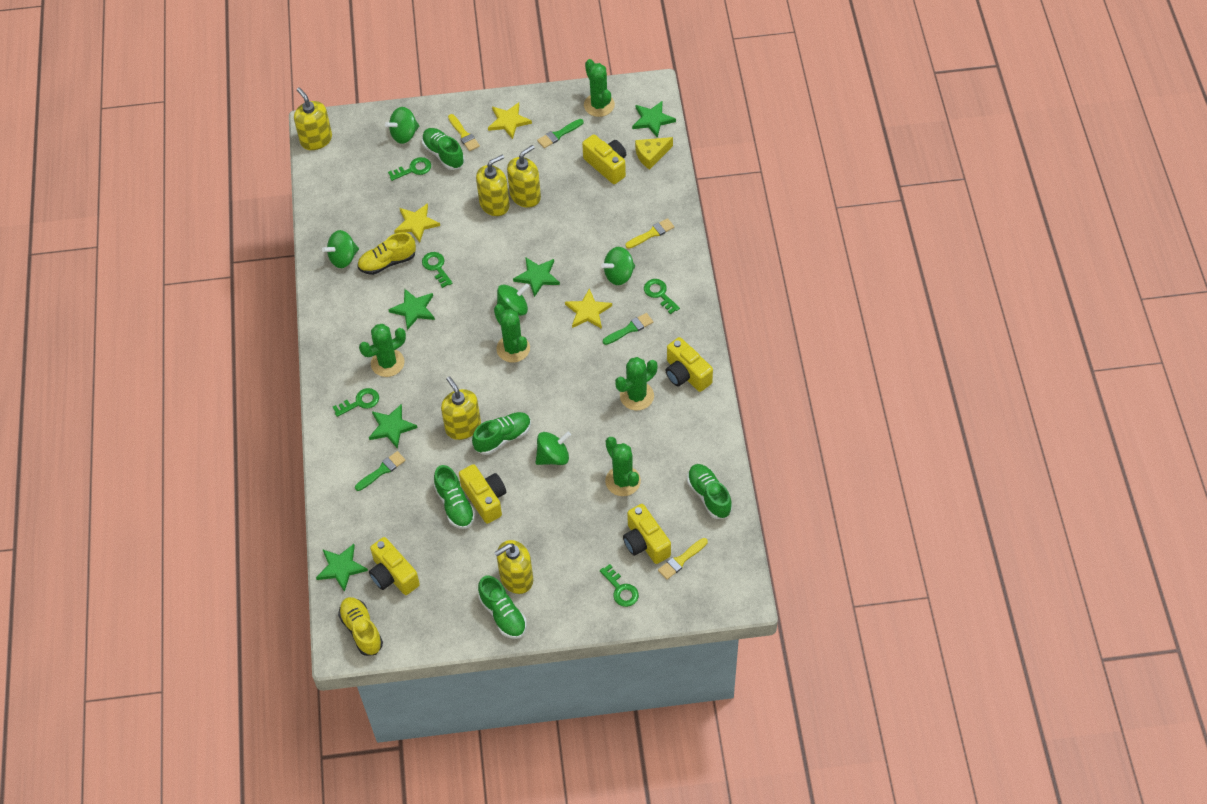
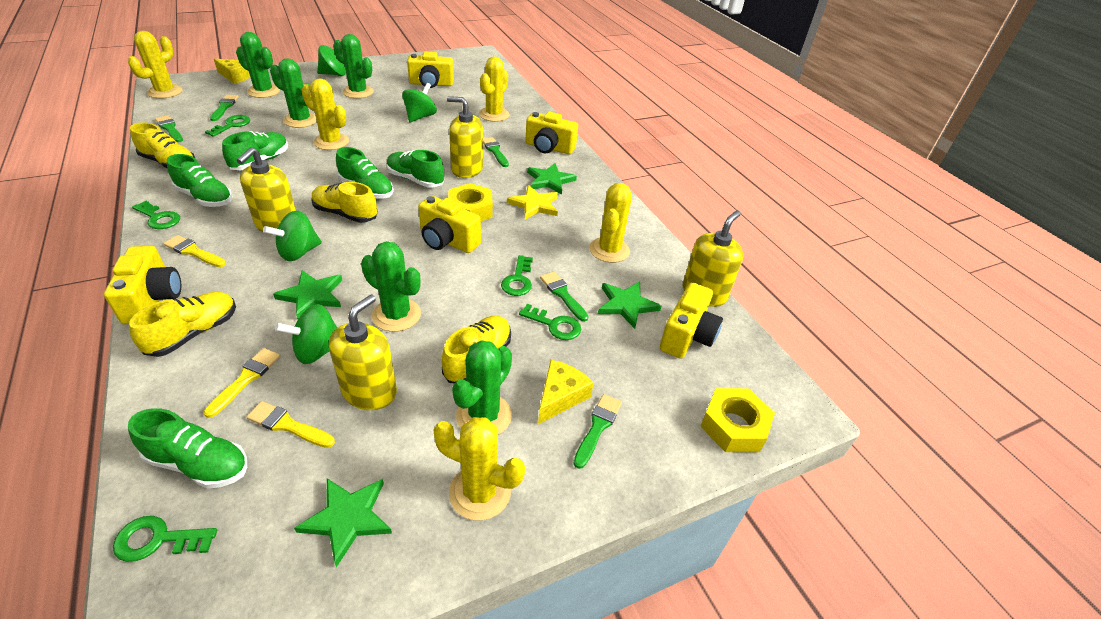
green brush: [355,451,406,491] [537,119,584,148] [603,313,653,345] = 3 -> [155,115,183,142] [210,95,239,121] [483,137,509,167] [540,272,589,322] [573,394,622,469] = 5
green spinning top: [322,230,359,268] [385,107,419,144] [497,283,530,316] [536,432,571,465] [601,247,635,285] = 5 -> [263,211,322,261] [275,304,338,364] [317,45,346,76] [402,83,437,122] = 4
green star: [316,544,368,592] [369,404,418,449] [388,289,435,330] [513,257,560,297] [632,101,676,138] = 5 -> [273,270,342,319] [294,478,392,567] [527,163,577,195] [598,281,661,329] = 4
yellow cactus: none = 0 -> [128,31,182,99] [301,78,349,150] [433,417,525,520] [479,56,510,122] [589,183,632,263] = 5
yellow cheese: [635,137,673,170] = 1 -> [214,59,250,84] [538,360,594,424] = 2
yellow nut: none = 0 -> [448,183,493,221] [700,388,775,452] = 2
yellow shoe: [338,597,383,656] [357,232,416,275] = 2 -> [129,292,236,357] [130,123,195,168] [312,182,378,223] [442,315,511,383] = 4
yellow soap dispenser: [294,87,332,150] [441,376,481,440] [476,155,510,216] [494,540,533,594] [507,145,541,208] = 5 -> [237,147,296,234] [329,294,397,410] [447,96,483,178] [683,210,743,307] = 4
yellow star: [394,203,440,243] [488,102,532,139] [565,288,612,329] = 3 -> [507,185,558,220] = 1

